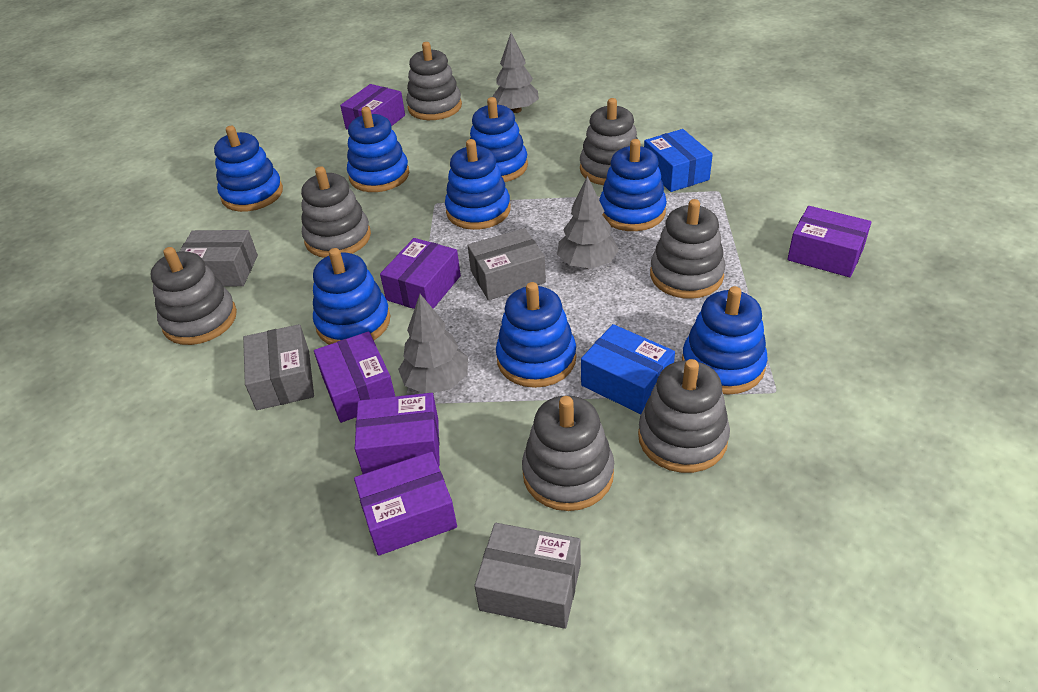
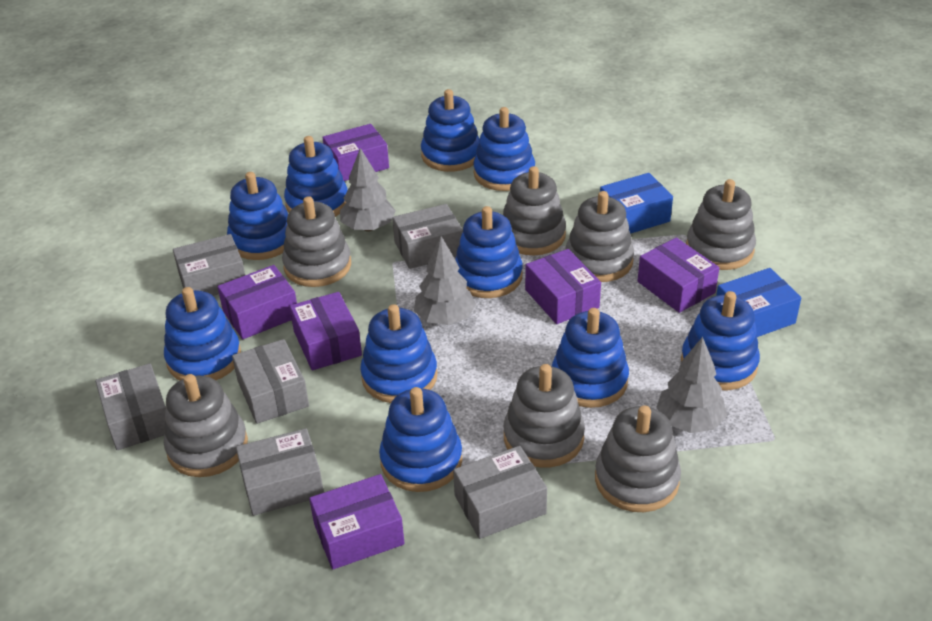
blue stacking toy: [214,126,283,212] [313,248,390,345] [347,107,409,192] [445,139,511,230] [470,97,528,182] [496,282,576,388] [599,139,667,231] [682,286,768,395] = 8 -> [164,287,241,380] [227,172,288,260] [284,136,348,217] [360,304,437,403] [379,387,462,492] [421,89,480,172] [455,206,523,298] [473,107,535,191] [552,308,629,408] [681,291,760,390] = 10
grey box: [180,230,258,286] [243,324,314,410] [467,228,546,300] [474,523,581,629] = 4 -> [95,363,166,450] [173,234,245,296] [232,339,309,424] [236,428,324,516] [392,204,463,269] [453,446,547,539] = 6

